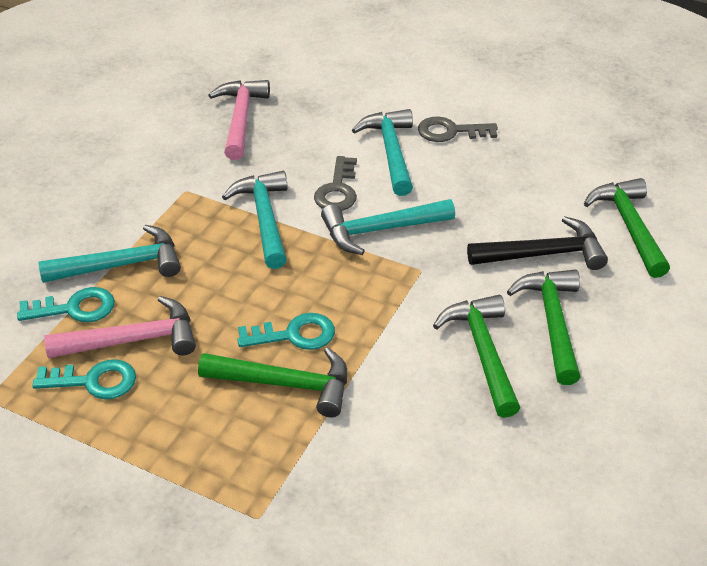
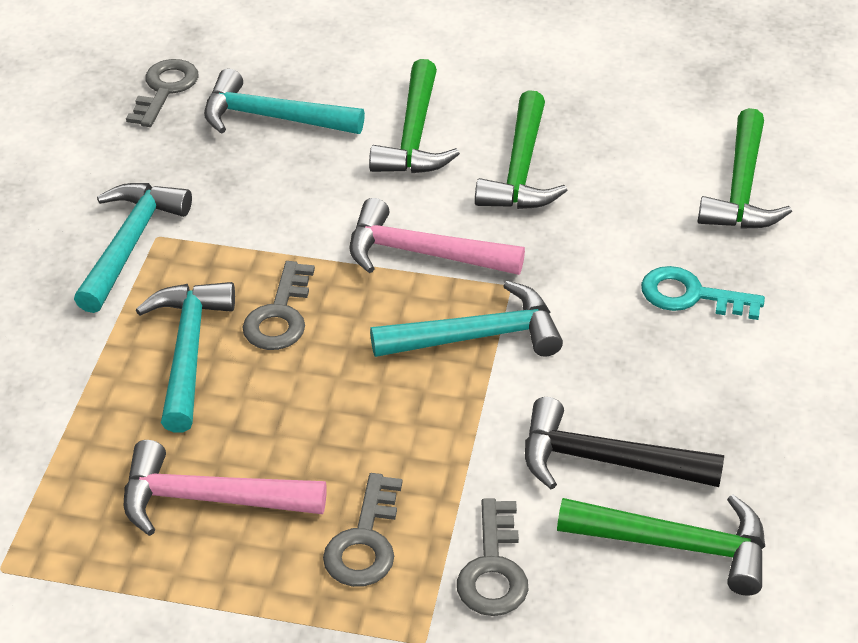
grey key: [314,156,357,211] [418,117,498,142] = 2 -> [126,59,199,127] [242,261,315,350] [323,473,402,587] [457,498,528,616] = 4
turquoise key: [17,287,115,322] [32,359,136,399] [237,313,335,350] = 3 -> [641,266,765,320] = 1

